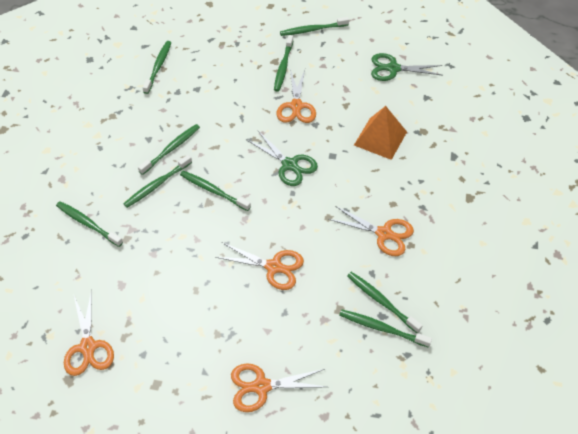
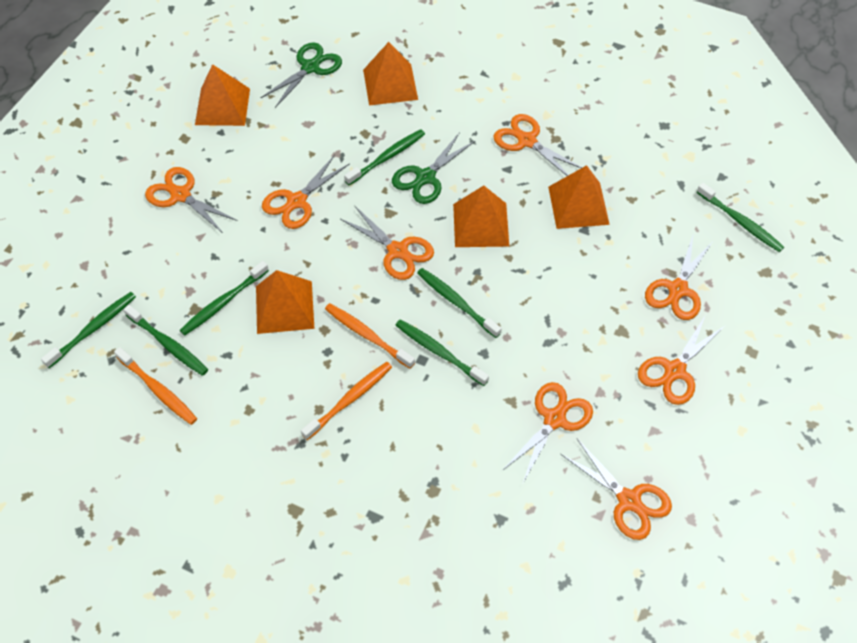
green toothbrush: [56,201,123,247] [123,155,192,208] [138,124,200,175] [142,41,172,94] [180,171,251,211] [274,35,293,92] [280,17,349,36] [340,309,432,348] [347,272,423,333] = 9 -> [41,292,136,368] [123,305,208,376] [180,261,269,336] [344,129,425,185] [396,320,489,386] [417,268,502,338] [697,183,784,252] = 7
orange pyramid: [354,106,407,160] = 1 -> [195,64,250,126] [256,270,314,334] [363,42,418,105] [453,186,509,247] [548,165,610,229] = 5
orange scissors: [64,290,114,376] [215,242,304,290] [231,363,327,412] [277,69,316,123] [328,206,414,256] = 5 -> [145,167,238,233] [262,155,350,229] [340,205,434,280] [493,114,582,176] [502,382,593,483] [561,439,672,540] [638,316,725,405] [645,236,714,320] = 8
orange toothbrush: none = 0 -> [114,347,197,425] [301,362,392,440] [325,303,415,369] = 3

